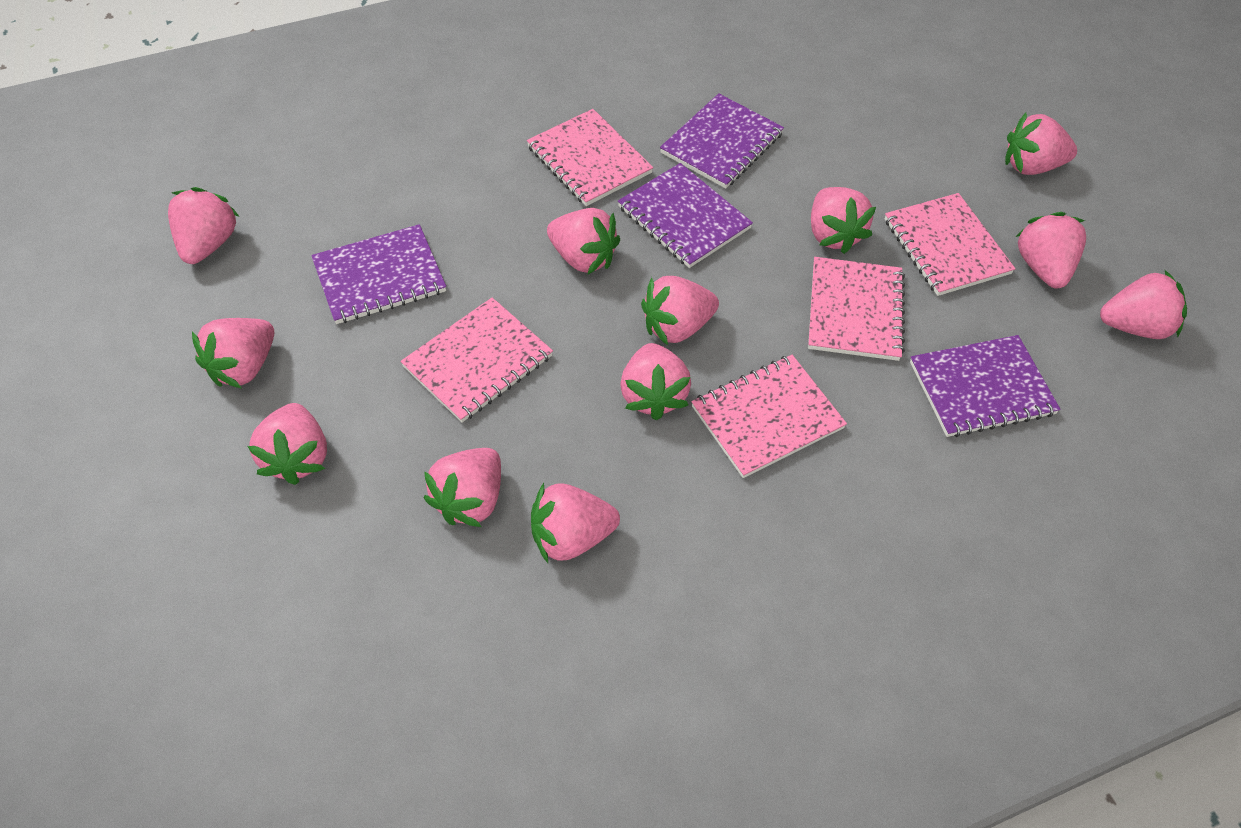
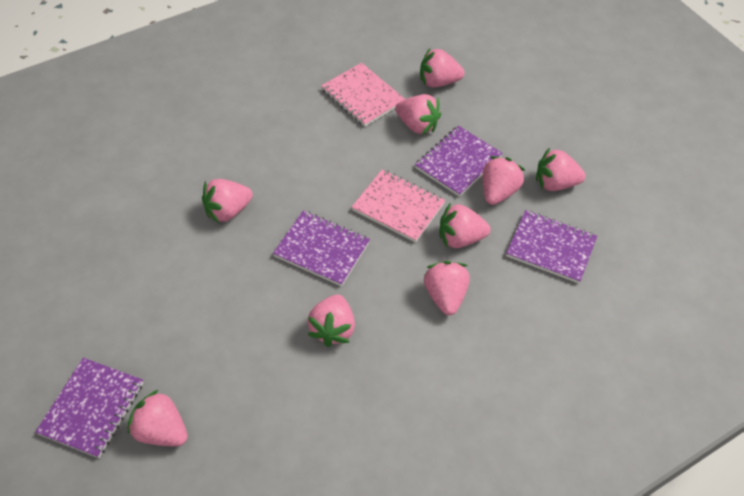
pink notebook: [400,298,553,422] [527,109,653,206] [691,355,847,478] [808,257,905,361] [885,193,1016,296] = 5 -> [321,63,405,127] [352,169,445,242] = 2
pink strawberry: [168,187,240,264] [192,318,274,388] [247,403,327,485] [424,448,501,527] [531,483,620,563] [547,208,620,274] [620,343,691,420] [641,276,719,345] [811,187,876,254] [1005,113,1077,175] [1015,212,1086,289] [1100,270,1187,339] = 12 -> [128,390,188,446] [202,179,253,223] [307,294,355,347] [395,94,441,135] [420,47,464,87] [424,261,470,315] [439,203,490,248] [483,156,525,205] [536,148,586,191] = 9

